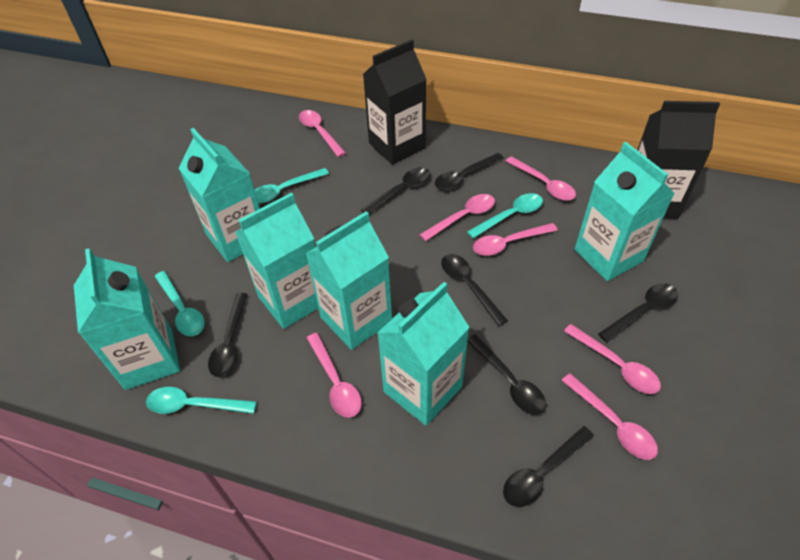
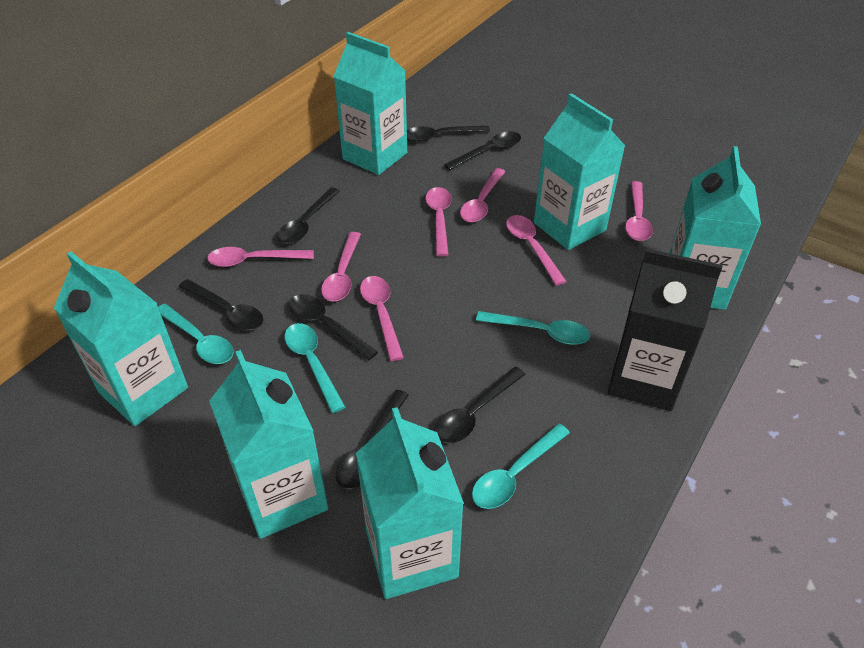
black carton: [363,40,427,165] [637,101,720,219] = 2 -> [608,249,723,411] = 1

